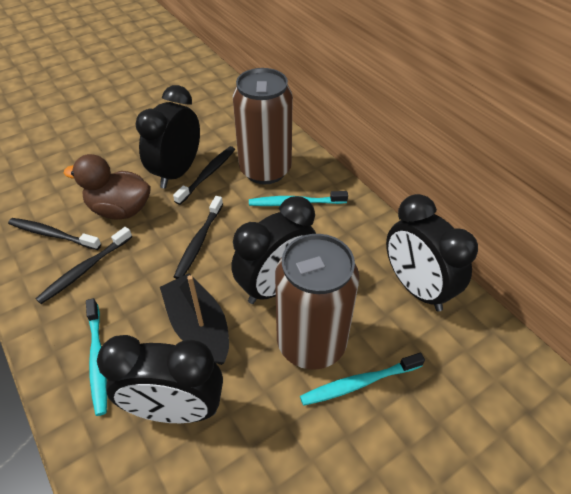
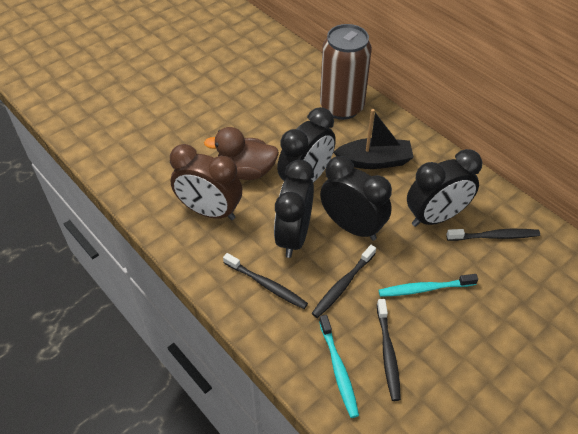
brown can: [233,68,293,184] [275,234,359,370] = 2 -> [320,24,372,120] = 1
brown clock: none = 0 -> [170,144,242,220] = 1
turquoise toothbrush: [86,298,107,416] [249,191,348,206] [300,353,425,406] = 3 -> [319,315,359,418] [379,274,478,297] = 2

